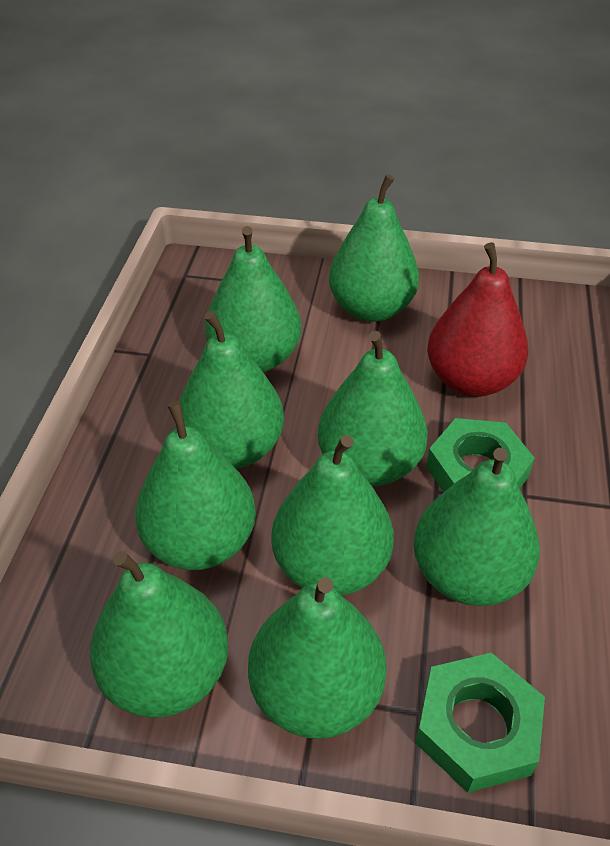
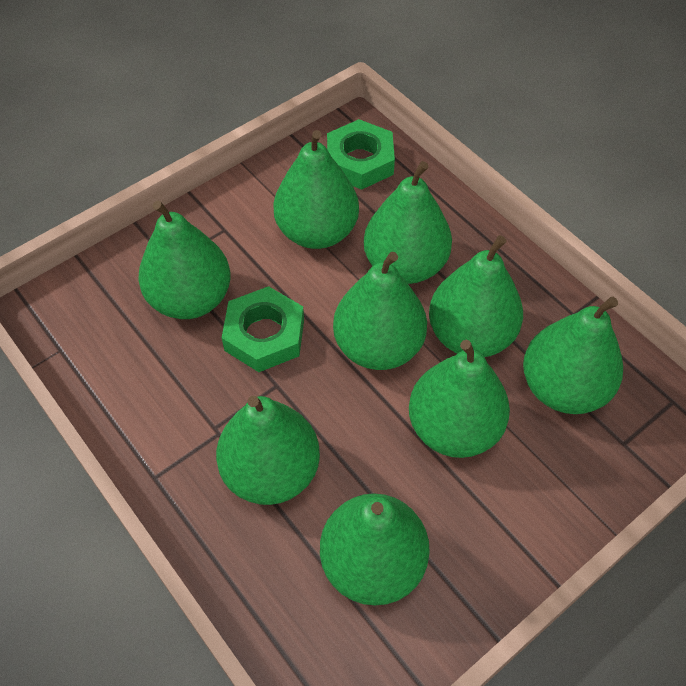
red pear: [427,242,529,397] = 1 -> none = 0

